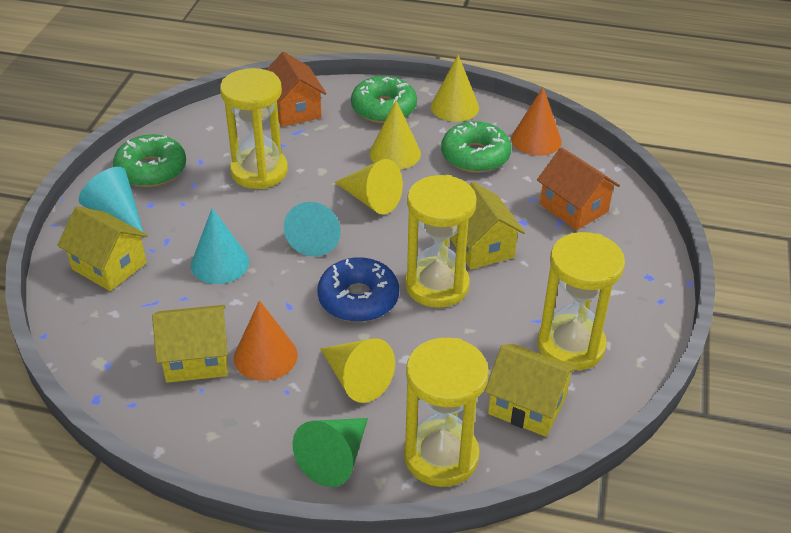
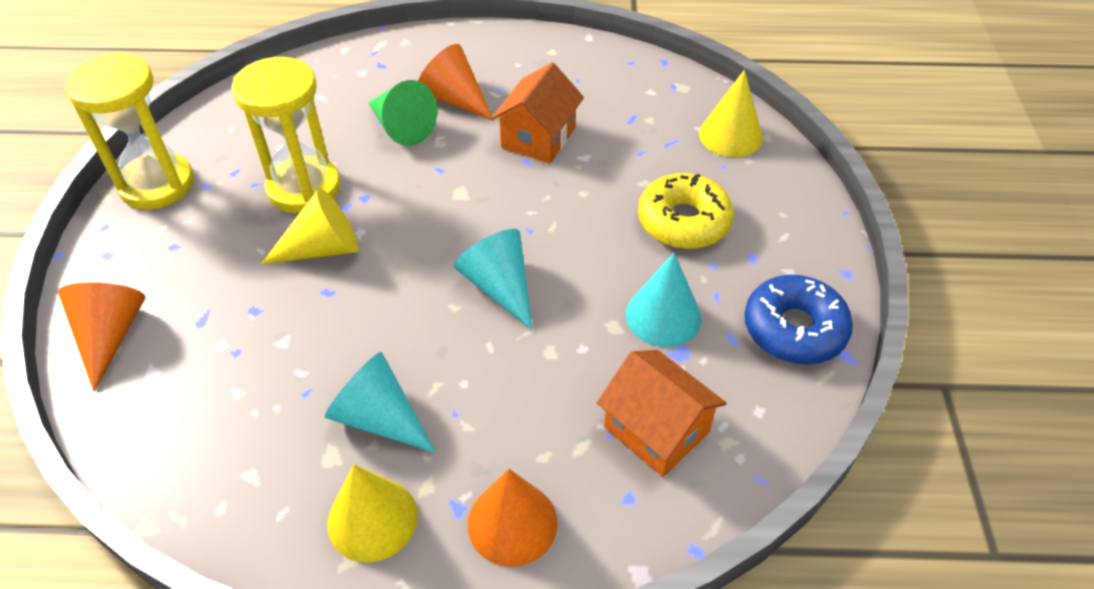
green donut: [113,134,186,187] [351,76,417,123] [441,121,511,173] = 3 -> none = 0
orange cone: [234,300,298,381] [511,87,562,156] = 2 -> [58,282,145,392] [418,44,494,121] [468,469,558,567] = 3
yellow cone: [320,338,395,403] [335,159,403,214] [370,100,421,169] [431,55,479,122] = 4 -> [261,188,358,265] [327,464,418,562] [699,70,763,157] = 3
yellow donut: none = 0 -> [638,173,734,249] = 1
yellow hourglass: [220,68,288,189] [404,338,489,487] [405,175,477,308] [537,232,625,371] = 4 -> [65,52,194,210] [232,57,341,213] = 2
yellow house: [57,206,148,291] [152,305,228,383] [450,182,525,269] [484,344,577,437] = 4 -> none = 0

